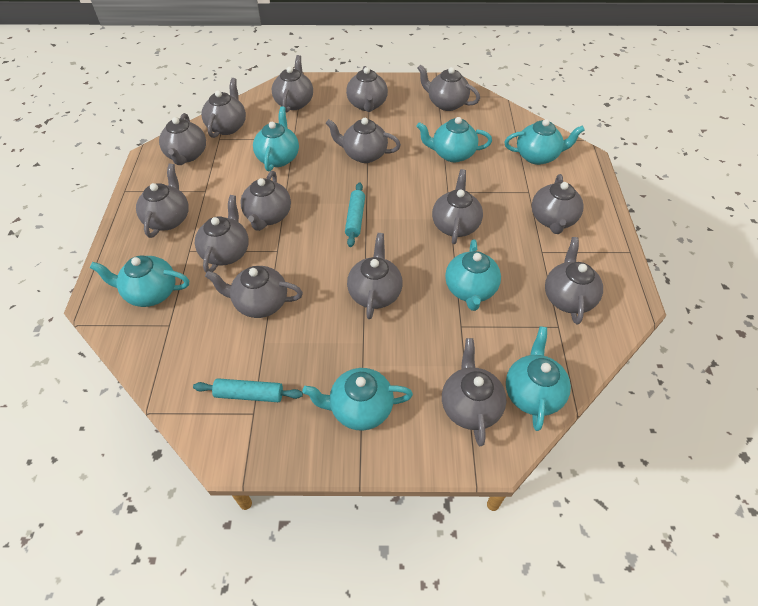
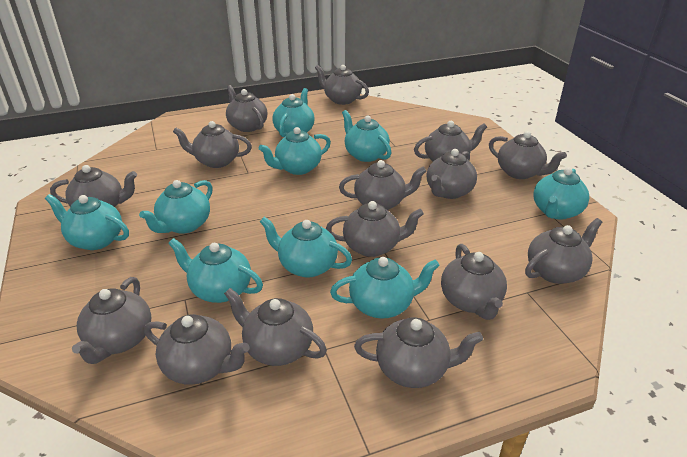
turquoise rolling pin: [193,378,303,402] [345,183,365,247] = 2 -> none = 0
turquoise teapot: [90,255,189,307] [253,106,299,172] [302,368,413,431] [417,117,492,162] [445,239,501,311] [504,119,585,165] [506,326,571,431] = 7 -> [45,194,129,250] [139,180,213,234] [168,238,263,303] [259,127,331,175] [259,217,352,278] [272,88,315,137] [330,257,440,319] [342,110,392,162] [533,167,589,220] = 9

